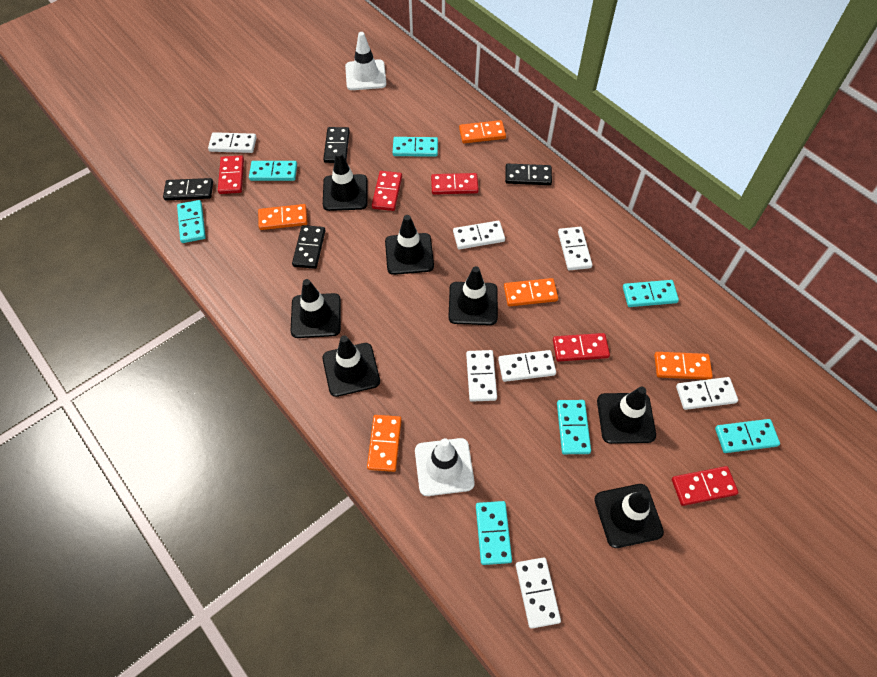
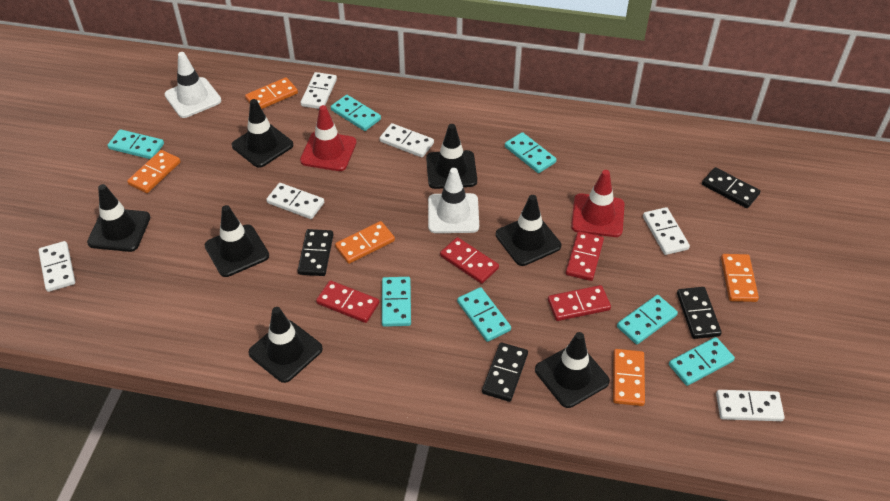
red domino: [218,155,244,194] [372,171,402,211] [431,173,479,195] [553,333,610,362] [672,466,739,506] = 5 -> [316,280,379,323] [440,237,499,284] [548,285,611,321] [566,231,604,281] = 4
red traffic cone: none = 0 -> [300,105,356,171] [571,170,625,237] = 2
white domino: [208,132,257,153] [453,221,505,249] [466,350,497,402] [498,350,556,382] [516,557,561,629] [558,227,592,270] [676,377,738,410] = 7 -> [38,241,75,292] [266,183,324,219] [300,72,337,109] [380,123,434,157] [643,207,690,255] [716,390,785,421] = 6

